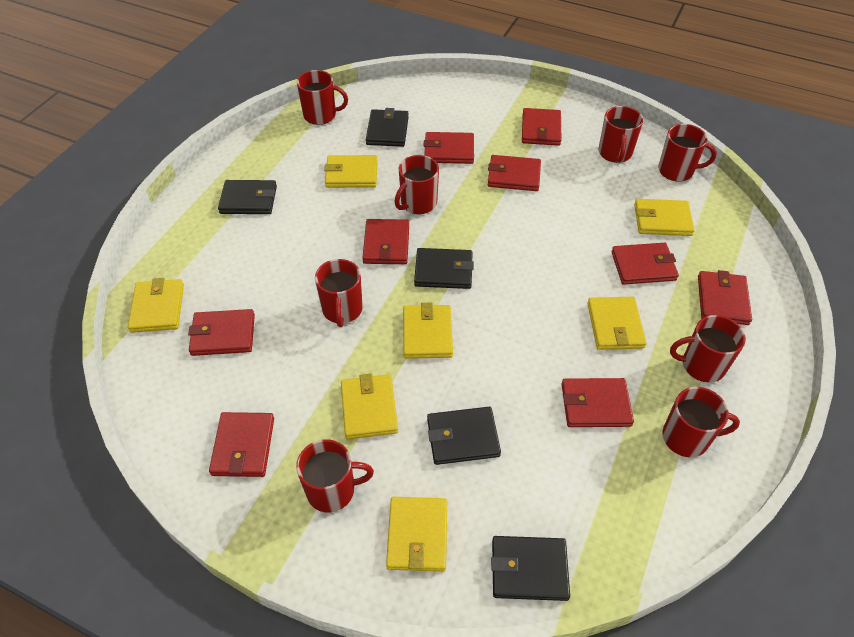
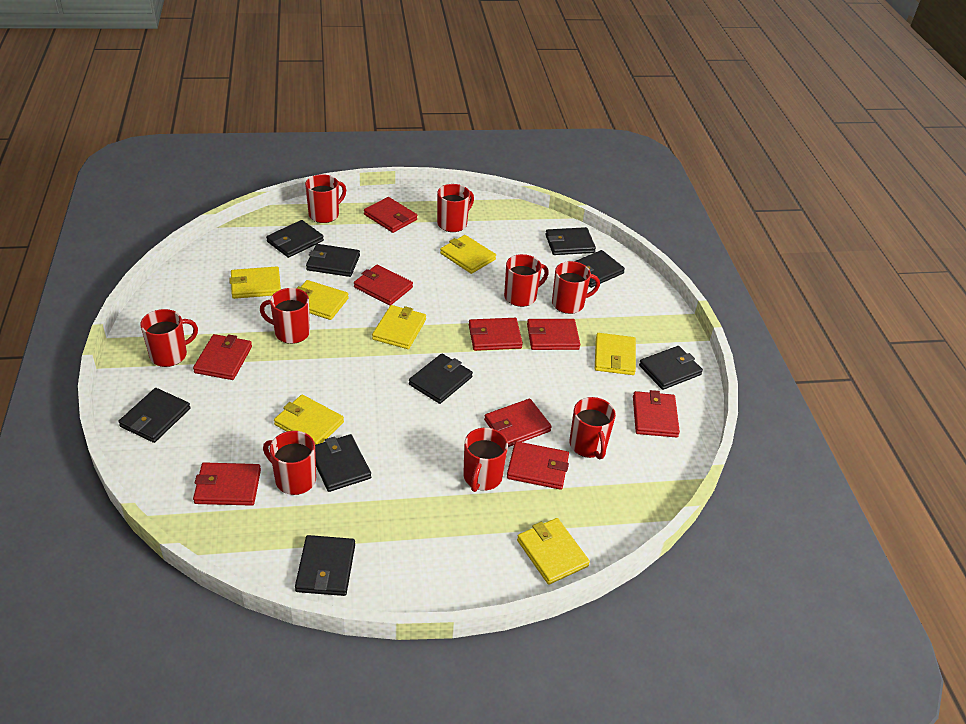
black wallet: [218,180,277,214] [366,108,409,147] [414,248,474,289] [427,407,501,465] [491,536,570,601] = 5 -> [118,388,190,443] [266,220,324,258] [295,535,355,596] [306,244,360,277] [315,434,371,492] [409,353,473,404] [545,227,596,255] [574,250,625,288] [639,346,703,390] = 9
red mug: [296,439,374,513] [297,70,348,125] [315,259,363,327] [395,155,439,214] [599,106,643,163] [658,124,717,182] [663,387,740,458] [670,315,746,383] = 8 -> [140,309,198,367] [260,288,310,344] [263,431,316,495] [305,174,346,223] [437,184,474,232] [463,428,508,492] [504,254,549,307] [552,261,600,314] [570,397,616,459] = 9

